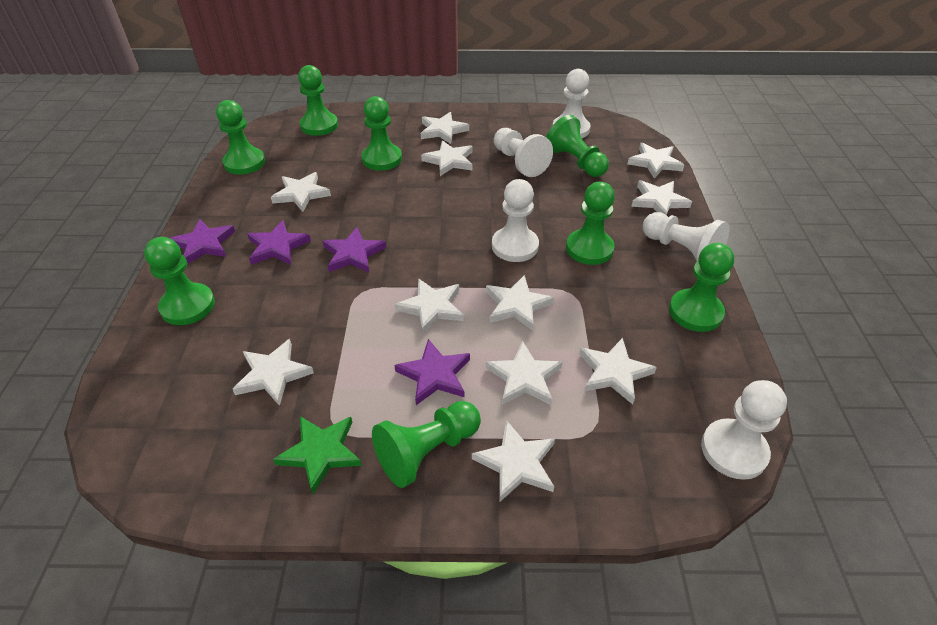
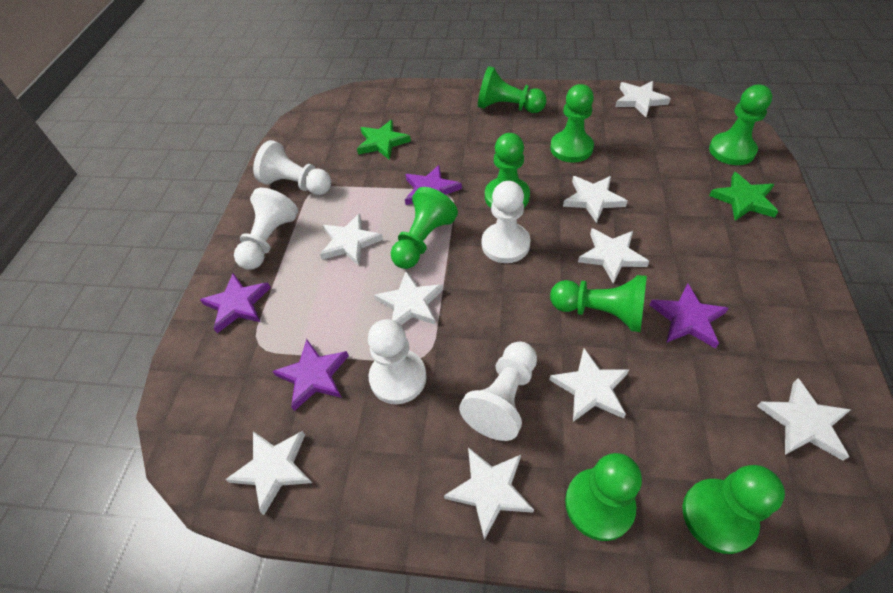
green star: [273,416,362,494] = 1 -> [357,120,411,160] [709,172,779,221] = 2
white star: [232,339,314,406] [271,172,331,212] [395,278,464,334] [421,112,469,144] [421,140,473,176] [472,420,555,502] [486,275,554,331] [486,341,563,405] [579,338,657,404] [627,143,684,179] [631,180,692,215] = 11 -> [225,431,312,515] [320,214,383,266] [374,271,443,325] [444,447,534,540] [549,348,629,422] [563,176,628,223] [578,228,649,284] [615,81,671,117] [757,378,851,461] = 9

